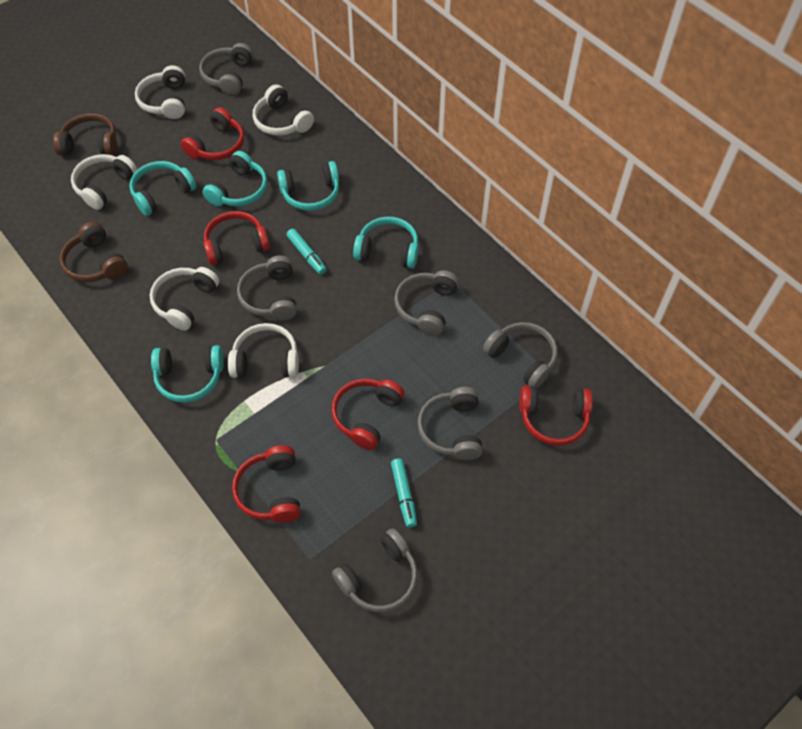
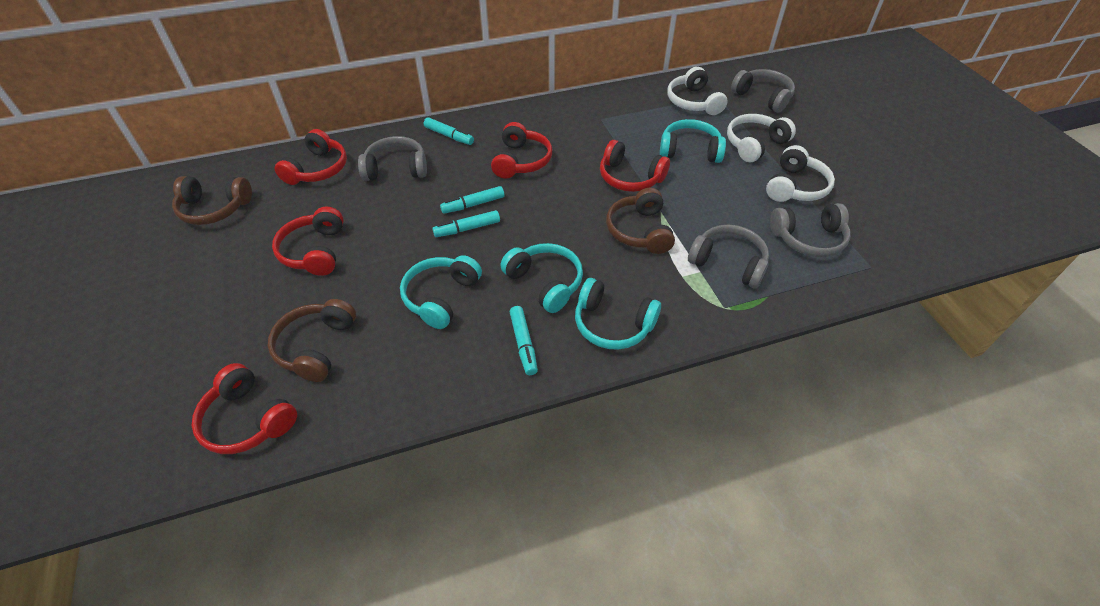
brown headphones: [53,113,117,156] [60,222,128,282] = 2 -> [172,176,252,225] [267,299,356,382] [606,188,675,254] = 3
grey headphones: [199,43,254,95] [237,255,297,320] [332,529,418,612] [394,270,459,335] [417,387,483,460] [483,322,557,388] = 6 -> [358,136,427,181] [688,225,769,288] [731,69,795,113] [770,203,851,257] = 4
turquoise headphones: [129,161,196,216] [151,345,224,402] [202,151,267,206] [277,161,339,211] [353,217,419,268] = 5 -> [400,255,482,329] [501,243,583,313] [575,278,661,350] [660,119,726,163] = 4
turquoise marker: [287,229,327,274] [391,458,417,528] = 2 -> [424,117,474,145] [433,210,500,237] [440,186,504,214] [510,306,538,375] = 4
white headphones: [71,154,137,210] [135,65,185,119] [150,267,219,331] [228,323,299,378] [253,84,314,136] = 5 -> [667,67,728,115] [727,114,796,162] [766,145,835,202] = 3

